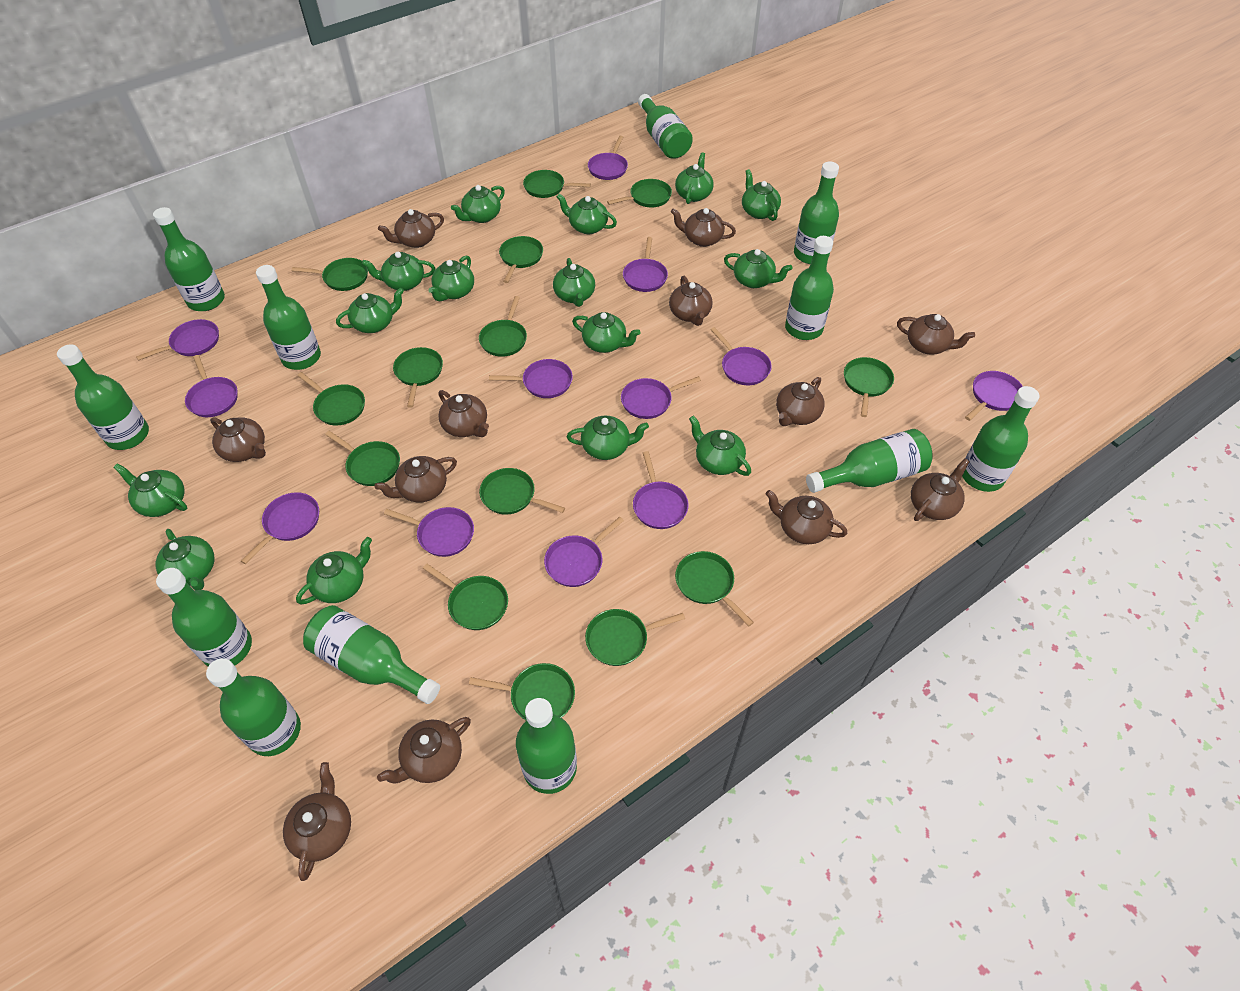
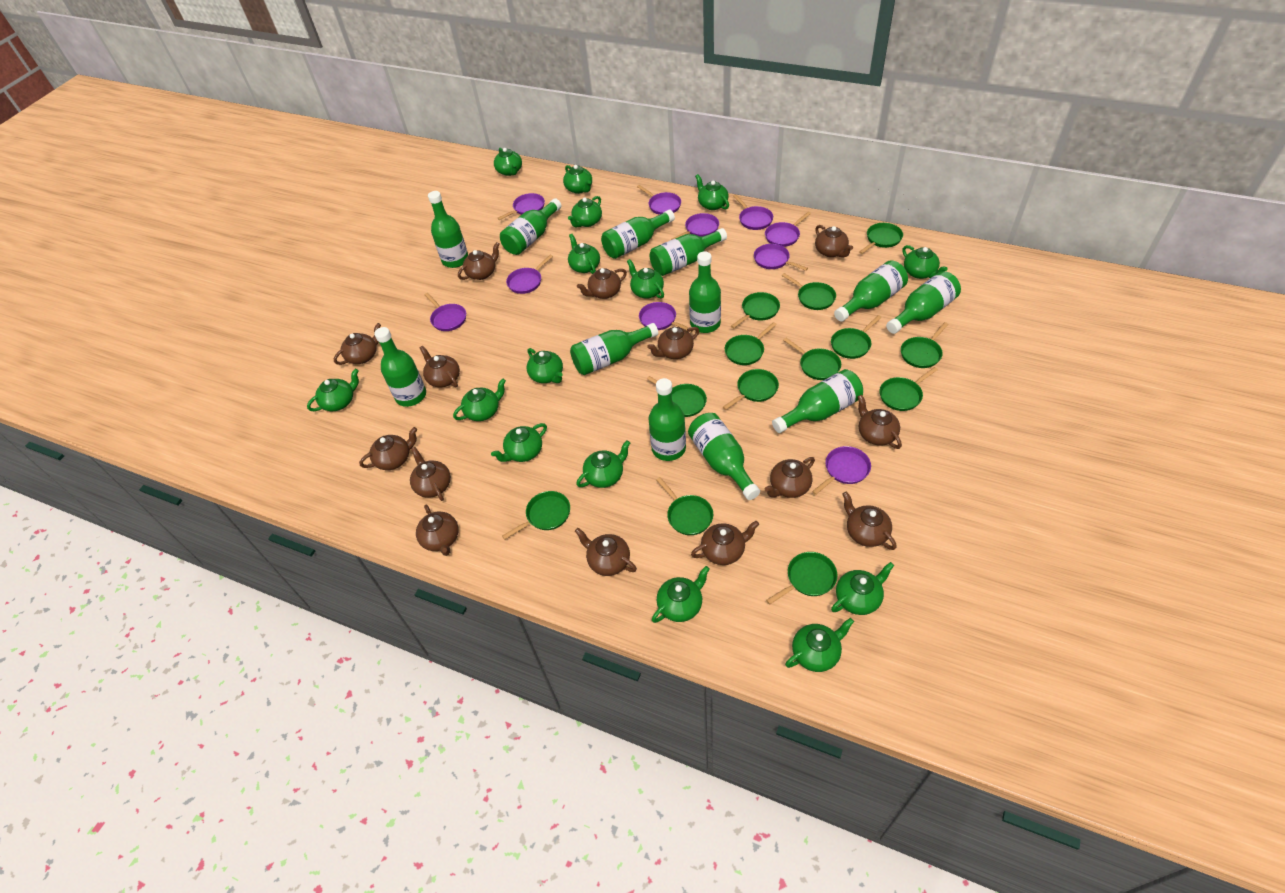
brown teapot: [210,417,266,462] [283,762,351,881] [375,456,457,502] [377,717,471,784] [378,209,444,248] [438,390,489,437] [669,276,713,326] [671,208,736,247] [766,490,847,544] [776,377,825,426] [897,314,975,355] [911,458,970,521] = 12 -> [334,323,381,365] [359,427,417,470] [410,447,451,501] [416,505,459,556] [420,346,460,387] [458,242,500,280] [575,528,637,576] [577,268,627,299] [647,327,699,359] [691,521,759,565] [765,457,815,498] [815,225,853,257] [842,491,897,550] [858,395,902,449] = 14
green pan: [292,258,368,291] [297,372,365,426] [325,431,400,486] [393,347,443,408] [423,564,508,630] [469,663,575,720] [479,296,527,357] [479,468,565,514] [499,236,543,283] [523,170,591,198] [585,609,685,666] [607,179,672,207] [675,551,754,626] [844,357,894,417] = 14 -> [502,491,570,539] [647,376,707,417] [657,477,713,535] [723,369,779,410] [725,322,777,365] [731,292,780,328] [766,552,837,605] [782,273,836,310] [783,338,841,380] [831,315,881,359] [859,223,903,254] [880,367,938,411] [901,322,948,368] = 13
purple pan: [136,319,219,361] [185,355,238,417] [241,492,319,564] [384,507,474,557] [489,359,573,398] [544,517,624,587] [588,136,628,180] [621,376,701,419] [623,237,668,292] [633,451,689,529] [711,327,772,385] [965,371,1023,421] = 12 -> [425,293,466,331] [497,193,545,220] [506,255,553,294] [637,185,681,215] [639,302,693,332] [671,213,719,240] [733,194,773,230] [754,244,808,271] [765,212,811,247] [812,446,871,495] = 10

